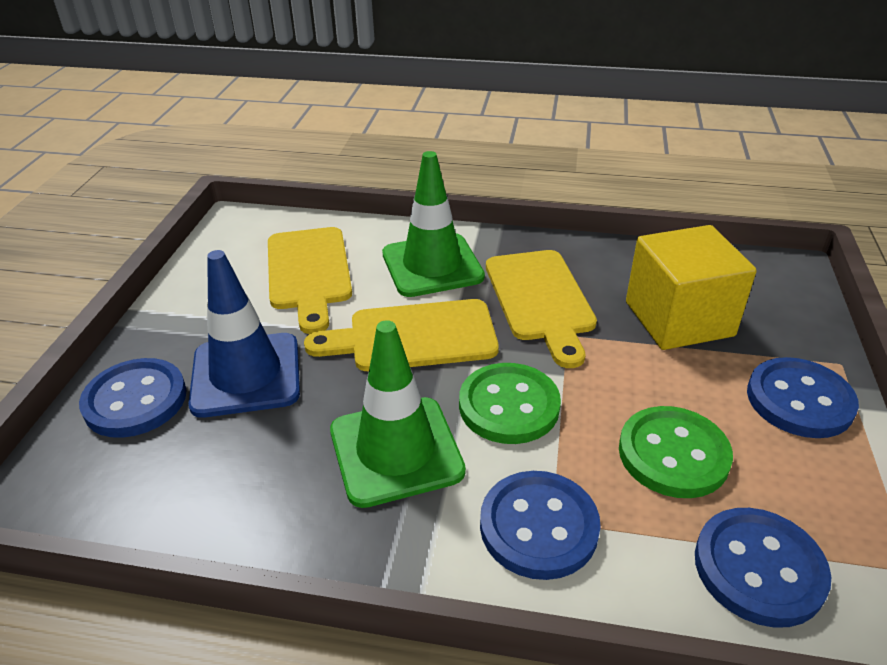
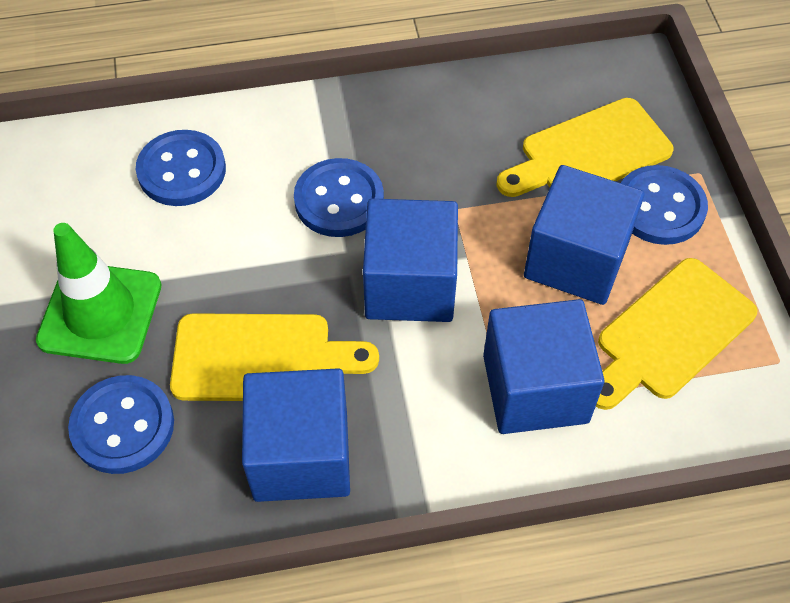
blue cube: none = 0 -> [242,368,350,502] [363,199,458,322] [483,299,605,434] [524,165,645,305] = 4
blue traffic cone: [188,250,300,418] = 1 -> none = 0
green button: [459,363,561,444] [619,406,733,498] = 2 -> none = 0
green traffic cone: [330,320,466,508] [382,151,485,297] = 2 -> [36,223,161,364] = 1
yellow cube: [626,225,757,350] = 1 -> none = 0

